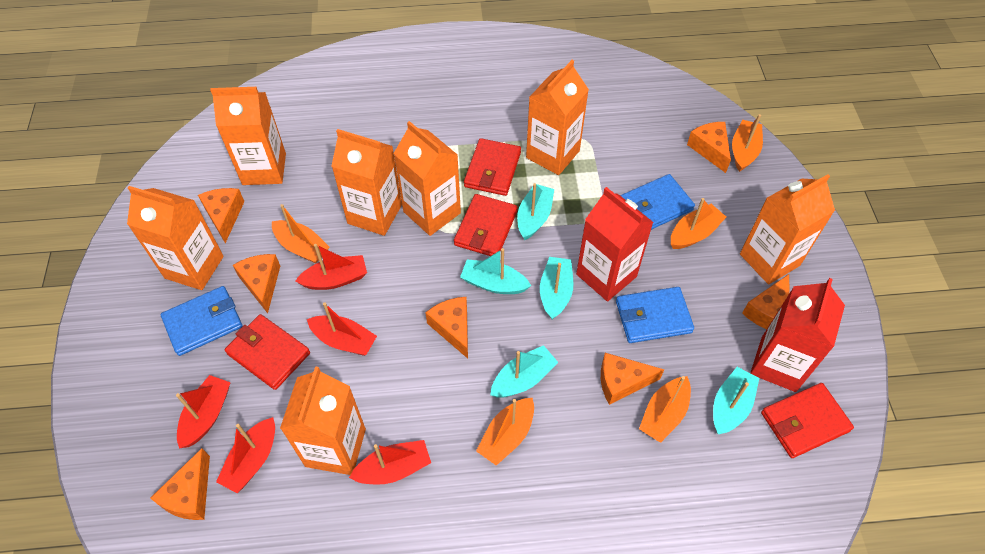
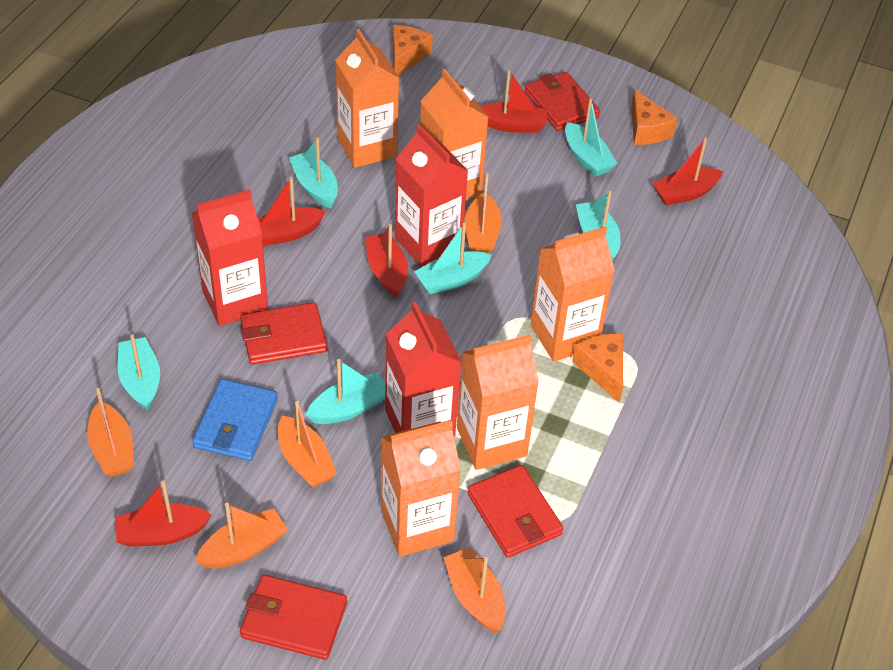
blue wallet: [161,286,242,356] [616,287,694,343] [620,174,695,230] = 3 -> [192,379,278,461] = 1
orange carton: [127,186,224,290] [210,87,286,185] [280,366,366,475] [331,129,402,236] [393,121,461,236] [526,60,589,175] [740,174,835,284] = 7 -> [335,29,399,168] [381,420,461,557] [420,69,488,200] [457,335,539,470] [531,226,615,362] = 5
orange cheese: [150,448,210,520] [198,188,245,243] [233,254,280,313] [425,297,468,358] [601,353,665,405] [687,122,731,173] [742,274,790,329] = 7 -> [393,25,433,75] [572,334,623,403] [631,89,678,145] = 3
red carton: [576,187,654,301] [750,278,845,392] = 2 -> [192,189,268,326] [385,302,461,437] [395,124,468,267] = 3
turquoise boat: [460,248,531,294] [490,345,558,398] [517,183,554,240] [540,257,573,320] [713,367,759,434] = 5 -> [118,334,160,410] [289,137,338,208] [306,359,385,424] [414,223,492,294] [565,98,617,177] [576,191,621,260] = 6

